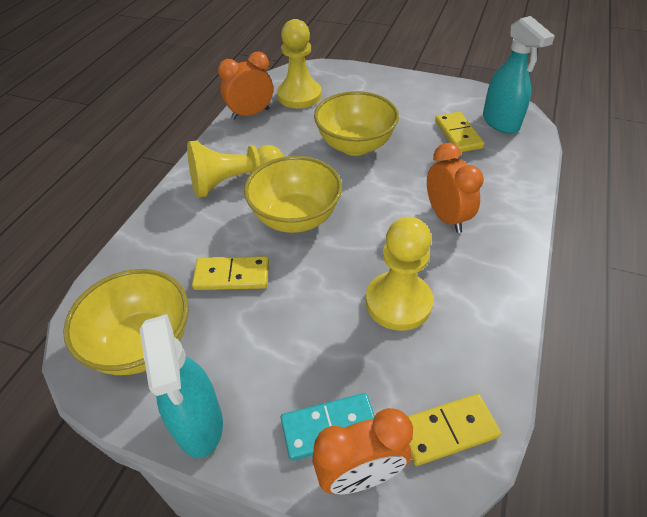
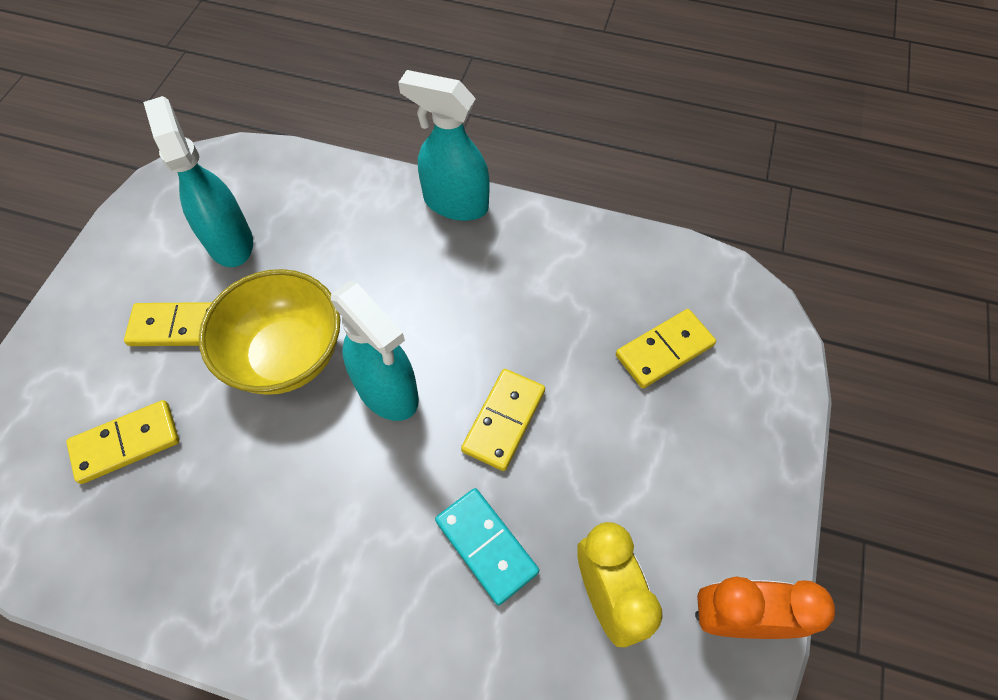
orange clock: [218,52,273,120] [312,408,413,494] [427,143,484,233] = 3 -> [695,577,835,639] = 1
turquoise spray bottle: [139,314,223,458] [483,16,555,134] = 2 -> [143,96,253,267] [331,282,419,421] [398,70,490,221] = 3
yellow bowl: [63,269,189,375] [244,156,342,233] [314,91,399,156] = 3 -> [199,269,340,395] = 1
yellow clock: none = 0 -> [577,522,663,647] = 1
yellow domino: [192,256,269,290] [408,394,501,466] [435,112,485,152] = 3 -> [66,400,179,484] [124,302,212,346] [461,369,545,471] [616,309,716,388] = 4
yellow pawn: [187,141,284,198] [277,19,321,108] [366,217,433,331] = 3 -> none = 0

